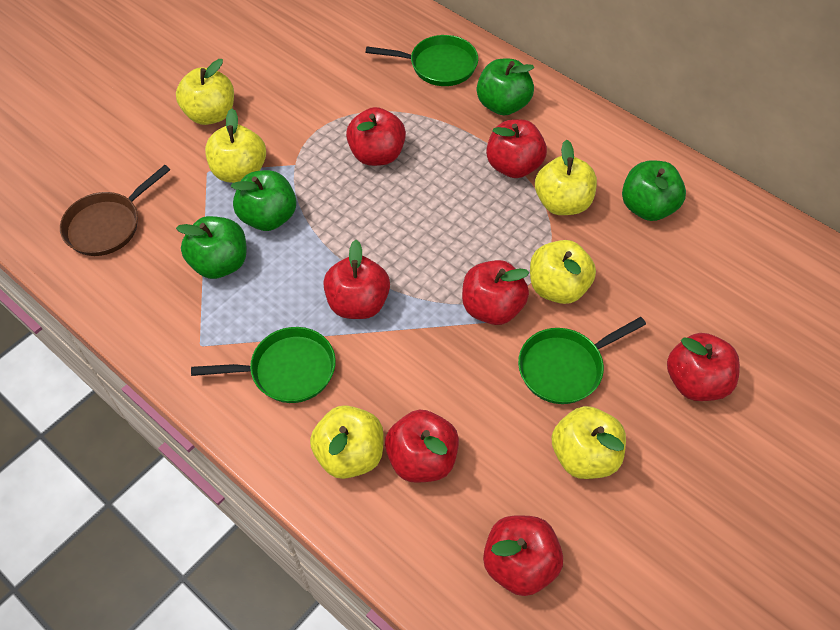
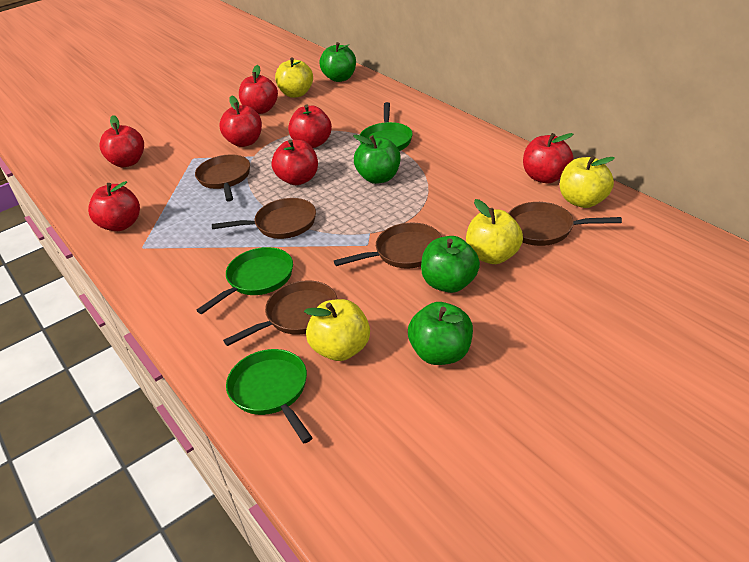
brown pan: [60,165,170,256] = 1 -> [195,154,250,202] [212,198,316,239] [223,281,337,346] [334,223,442,269] [508,202,622,246] = 5
yellow apple: [176,59,234,125] [205,109,266,183] [310,405,384,479] [530,240,596,304] [535,140,597,215] [551,406,626,479] = 6 -> [275,58,313,98] [304,299,370,361] [466,199,523,264] [560,156,615,208] = 4

